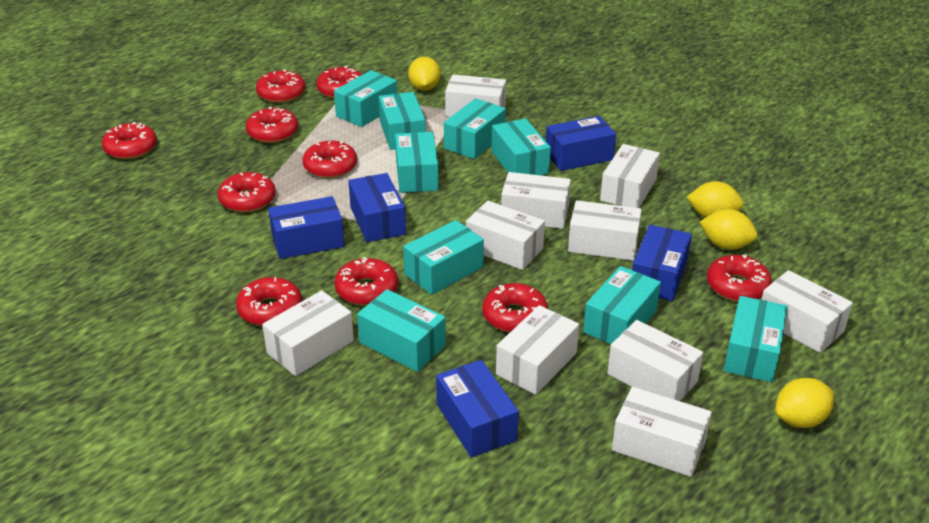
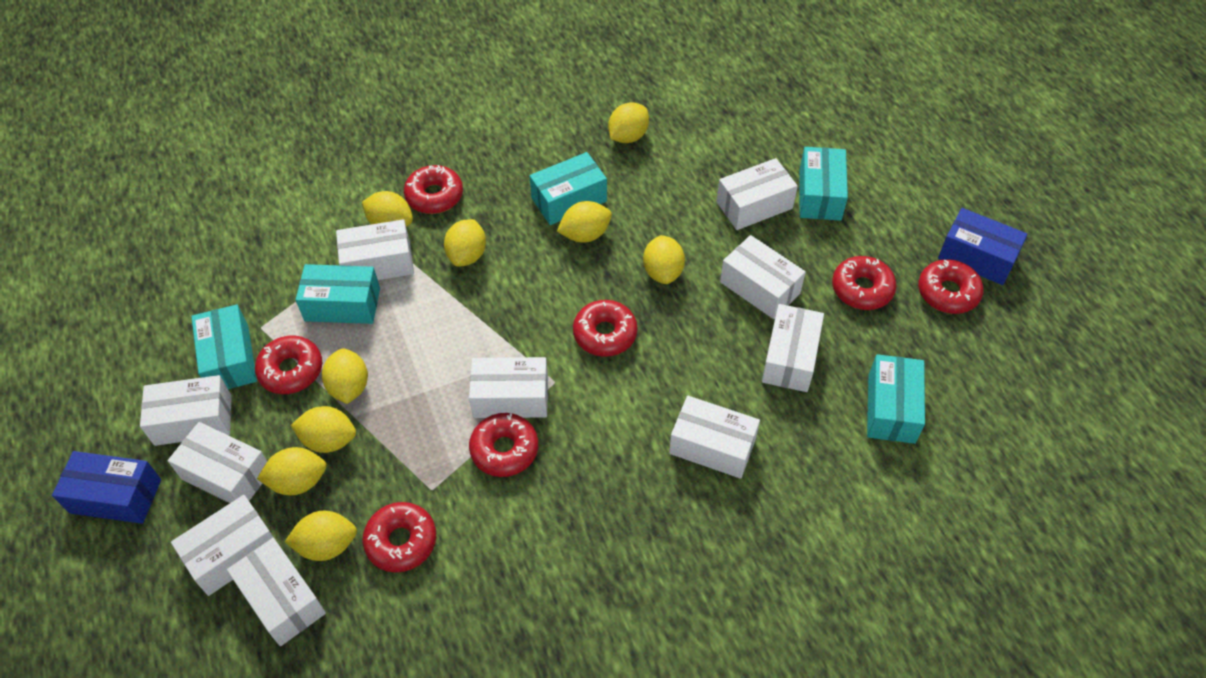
blue box: [268,196,345,259] [348,173,406,242] [436,360,519,458] [546,116,616,171] [632,225,692,301] = 5 -> [52,451,161,524] [938,208,1028,285] = 2
red donut: [102,122,157,159] [218,172,276,212] [236,277,302,326] [246,106,298,143] [256,69,305,103] [303,141,357,178] [316,66,362,99] [334,257,398,305] [482,283,548,332] [707,254,772,302] = 10 -> [255,335,322,394] [363,502,436,572] [404,165,463,214] [469,413,538,477] [573,300,637,357] [832,256,897,310] [918,259,983,314] = 7
turquoise box: [334,70,398,127] [357,289,446,372] [379,92,426,150] [395,132,439,193] [403,220,484,295] [444,98,506,159] [491,118,551,175] [583,266,661,344] [724,296,788,382] = 9 -> [191,305,257,389] [296,264,380,324] [529,152,607,225] [799,147,848,221] [867,354,925,444] = 5
yellow lemon: [408,57,441,91] [687,181,744,218] [700,209,758,250] [775,378,834,428] = 4 -> [257,447,327,495] [285,511,357,561] [291,406,356,453] [322,348,368,404] [362,191,413,227] [444,219,486,267] [557,201,612,243] [608,102,649,143] [643,235,685,284] = 9

